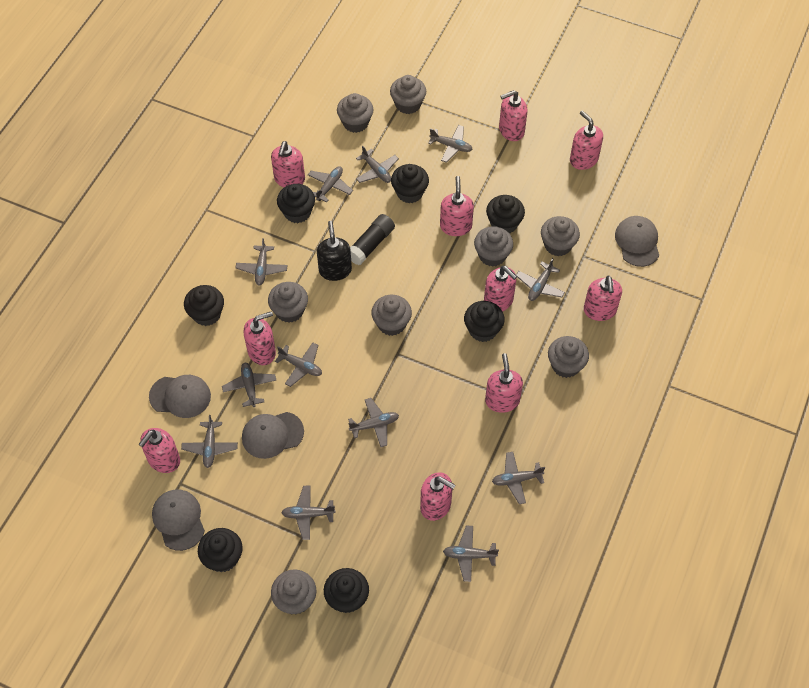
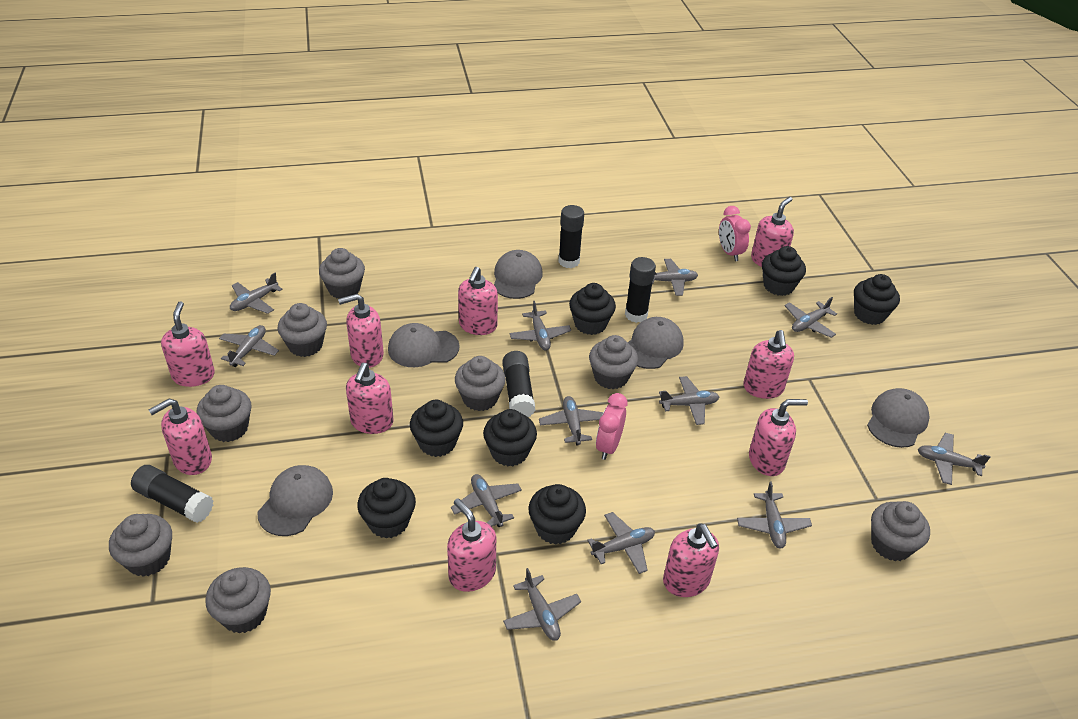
black glue stick: [350,214,395,265] = 1 -> [131,465,213,523] [502,351,535,417] [559,205,584,268] [625,257,656,323] = 4
black soap dispenser: [317,221,352,281] = 1 -> none = 0
grey cap: [149,375,211,418] [152,490,205,551] [242,412,304,459] [615,216,659,267] = 4 -> [258,465,333,536] [388,323,460,367] [494,250,543,299] [628,317,684,369] [867,388,930,448] = 5
pink clock: none = 0 -> [596,393,628,460] [719,206,751,261] = 2

